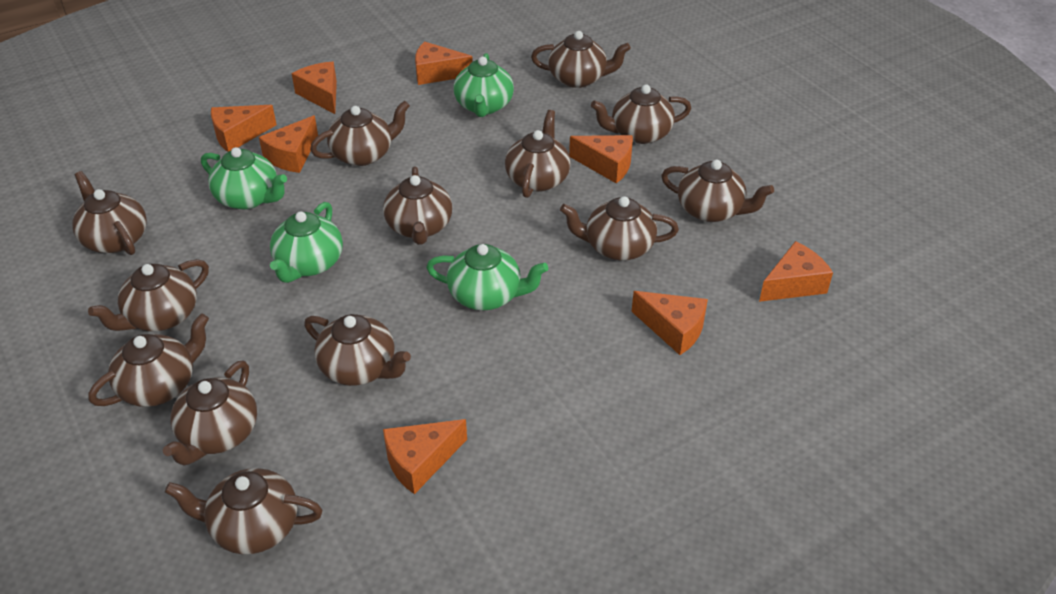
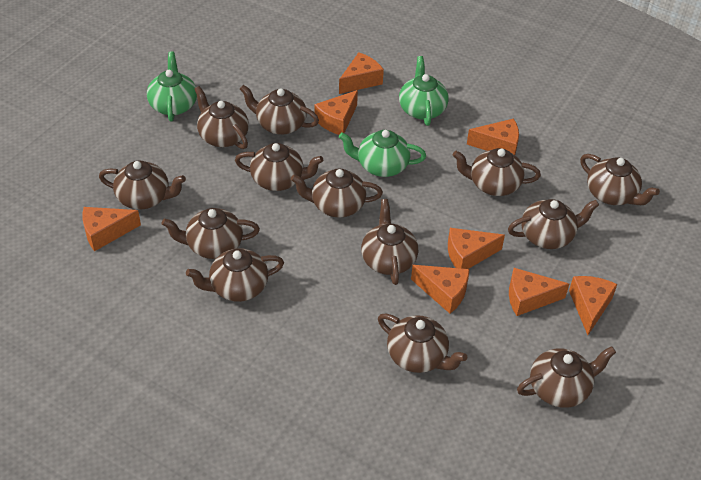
green teapot: [201,147,287,209] [270,202,343,283] [426,244,548,310] [453,53,514,117] = 4 -> [147,51,197,121] [339,130,426,177] [399,56,449,126] = 3

